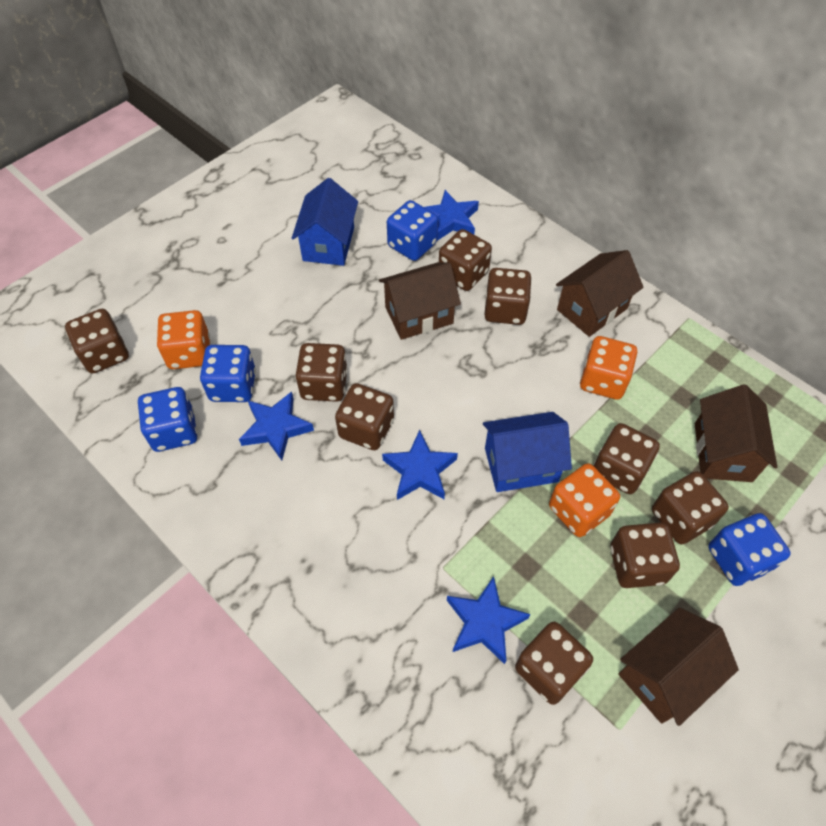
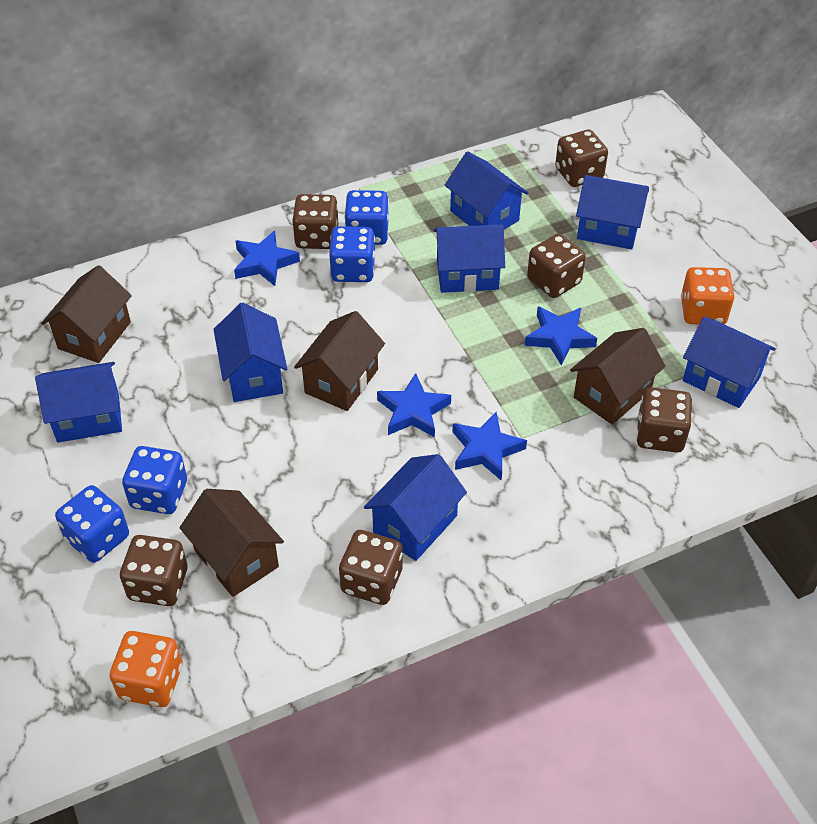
blue house: [292,178,358,266] [483,412,572,492] = 2 -> [35,362,122,442] [213,303,287,402] [364,454,467,561] [434,224,505,293] [445,151,528,229] [576,175,649,249] [683,316,776,408] = 7
brown dice: [65,309,129,374] [296,343,348,402] [335,383,394,450] [439,229,492,291] [484,268,532,325] [515,622,593,705] [593,423,660,494] [610,523,680,588] [652,471,729,544] = 9 -> [120,535,187,606] [292,194,338,249] [339,530,403,605] [527,234,586,298] [555,130,608,187] [636,387,692,453] = 6
orange dice: [157,310,210,369] [549,463,620,537] [580,336,637,400] = 3 -> [110,631,182,707] [681,267,735,324] = 2

